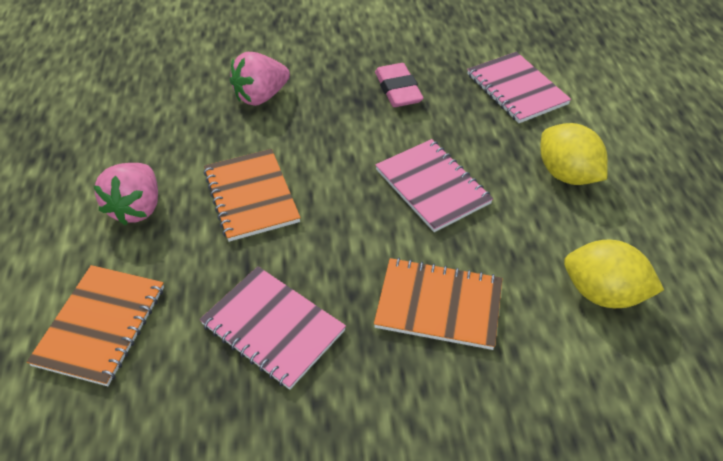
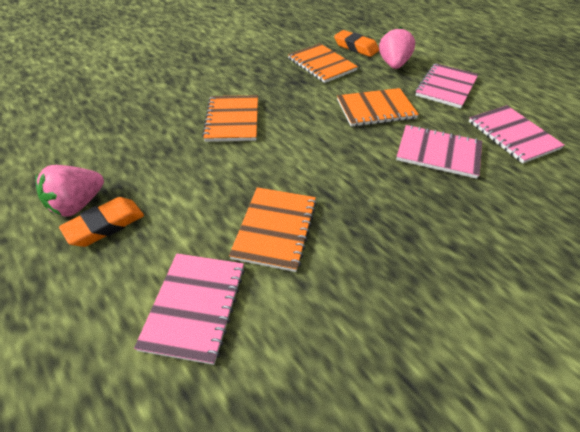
orange eraser: none = 0 -> [59,197,144,247] [334,30,379,57] = 2
orange notebook: [27,265,164,386] [203,149,301,242] [374,258,502,350] = 3 -> [202,95,258,142] [229,187,317,272] [288,43,358,83] [337,88,419,127] = 4
pink eraser: [375,63,423,107] = 1 -> none = 0
pink notebook: [200,266,346,390] [375,139,493,232] [467,52,571,123] = 3 -> [134,253,245,365] [396,125,482,179] [415,63,478,109] [469,105,565,164] = 4
yellow lemon: [541,123,608,185] [564,240,664,308] = 2 -> none = 0

